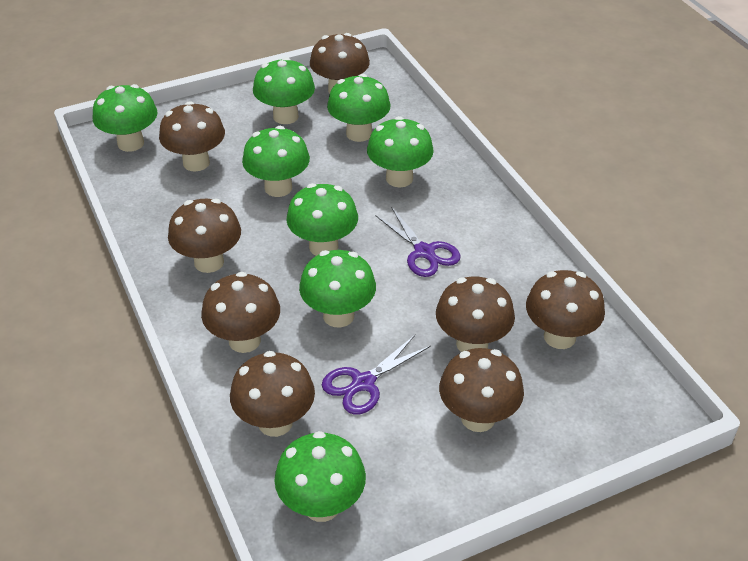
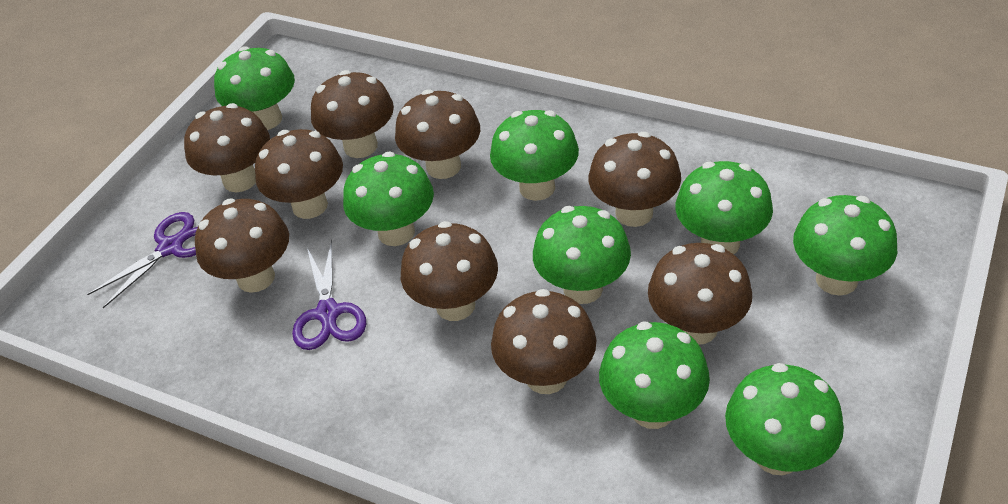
brown mushroom: [159,101,225,172] [168,198,241,273] [201,272,280,353] [230,351,315,437] [310,33,370,94] [436,276,515,352] [439,348,524,432] [526,270,605,349] = 8 -> [184,103,270,193] [195,198,289,293] [255,129,343,219] [311,70,394,158] [395,89,480,179] [401,221,498,321] [491,289,596,394] [588,132,681,227] [648,243,752,345] = 9

